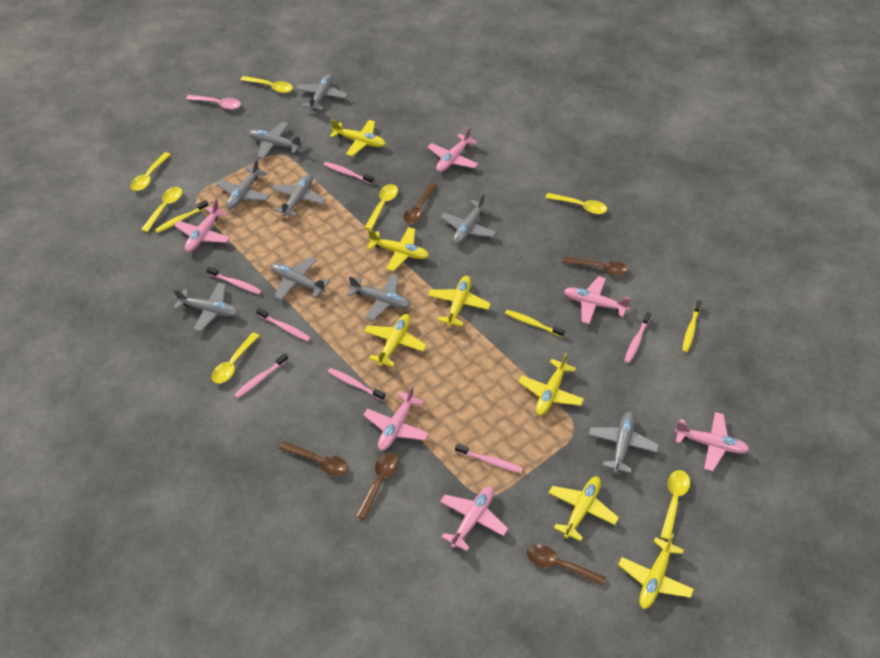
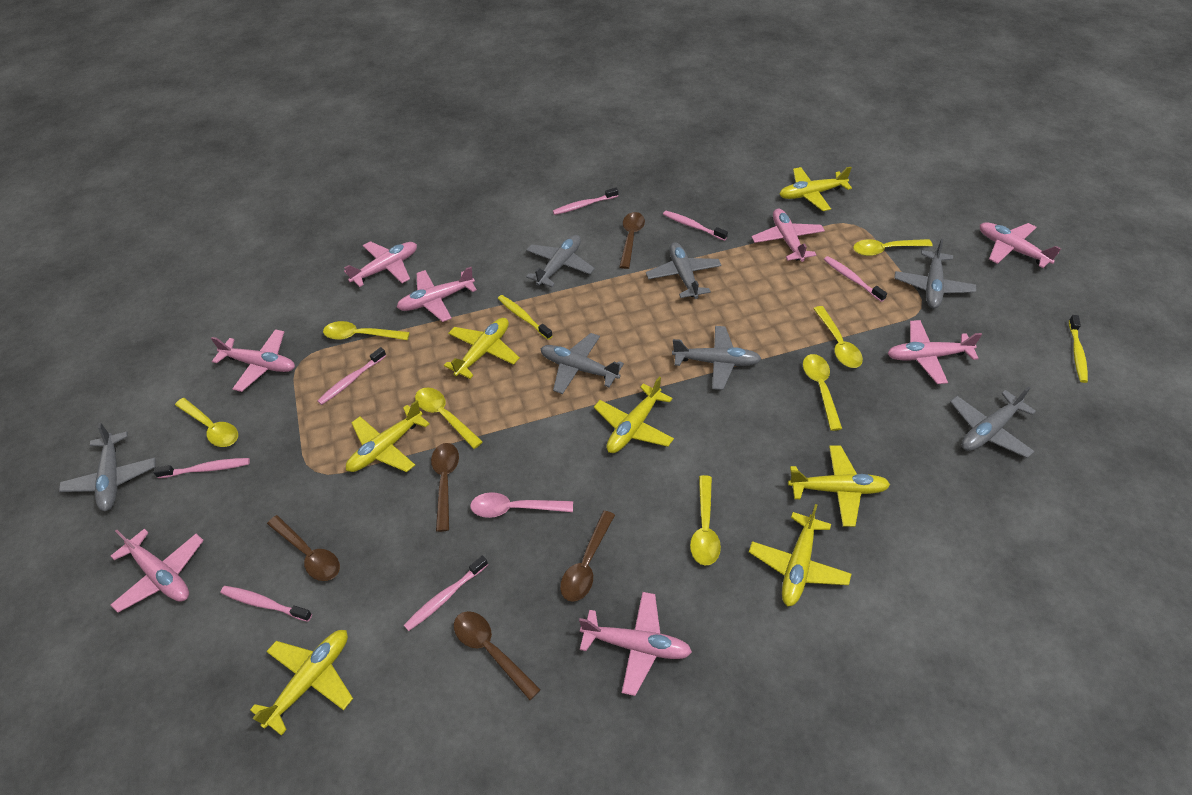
grey plane: [173,283,239,332] [216,159,270,209] [249,122,304,159] [271,174,326,217] [271,257,330,300] [296,74,348,111] [347,273,411,321] [441,193,497,244] [588,411,659,473] = 9 -> [59,422,156,511] [526,235,595,287] [541,333,624,394] [646,242,722,299] [672,326,761,390] [894,239,976,309] [950,387,1036,458] = 7
pink plane: [174,199,230,252] [363,386,429,451] [428,127,478,172] [440,486,508,551] [564,276,631,324] [675,412,750,471] = 6 -> [111,529,204,613] [211,329,295,392] [344,241,417,287] [396,267,477,322] [579,592,692,696] [751,209,825,262] [887,320,982,384] [980,222,1061,268] = 8
yellow toothbrush: [155,200,209,233] [505,310,565,337] [682,300,702,352] = 3 -> [498,295,552,340] [1069,315,1088,383] = 2

